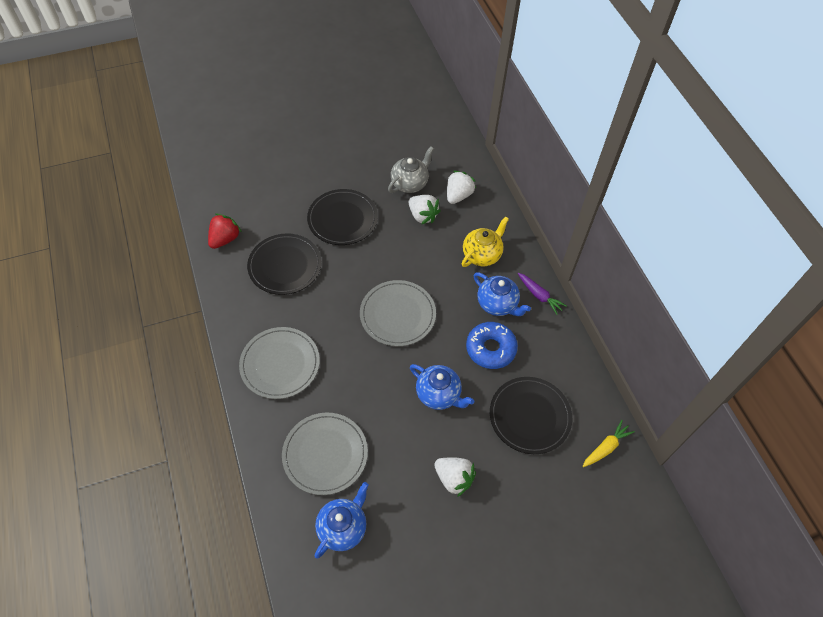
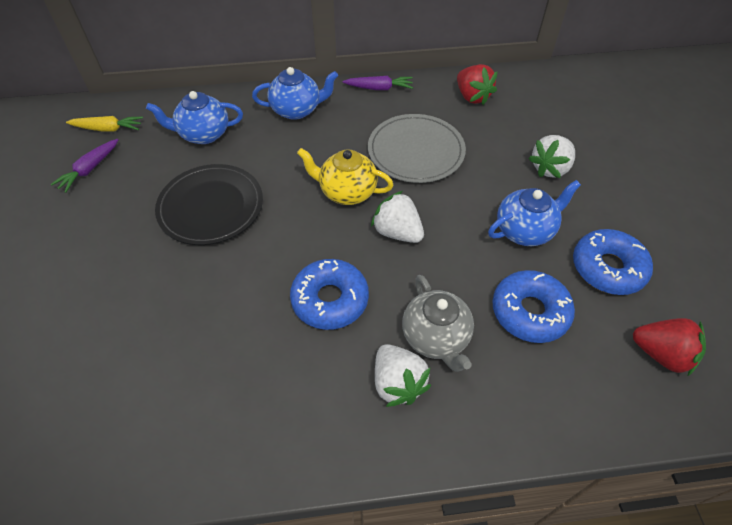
black plate: [247,234,321,295] [307,189,378,245] [490,377,572,454] = 3 -> [155,164,263,245] = 1
blue donut: [466,322,518,369] = 1 -> [290,259,369,330] [492,270,575,343] [573,229,653,295] = 3
grey plate: [239,327,320,399] [282,413,368,495] [360,280,436,346] = 3 -> [368,114,466,183] = 1
purple carrot: [518,273,567,315] = 1 -> [50,139,118,193] [343,76,413,90] = 2
red strawberry: [208,214,242,249] = 1 -> [457,64,498,105] [633,318,706,377] = 2

